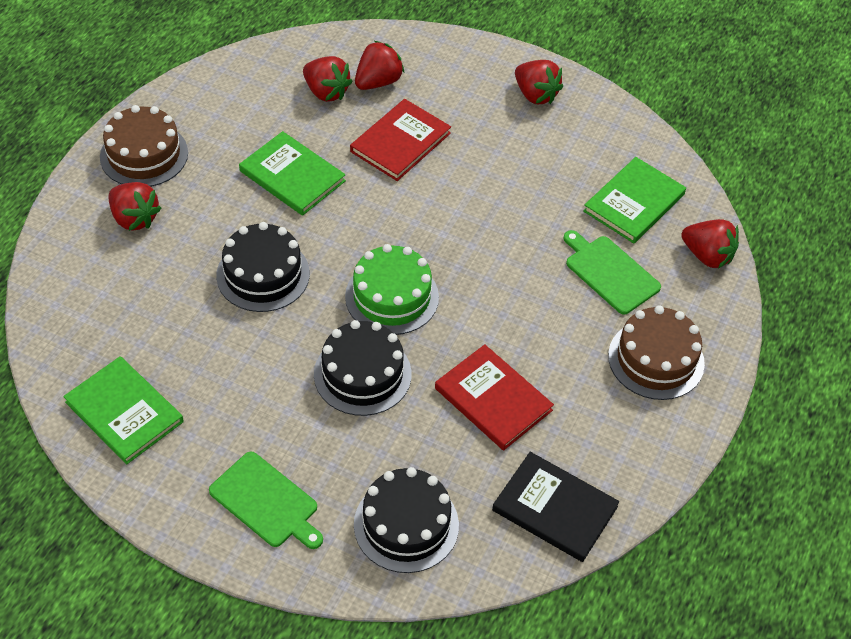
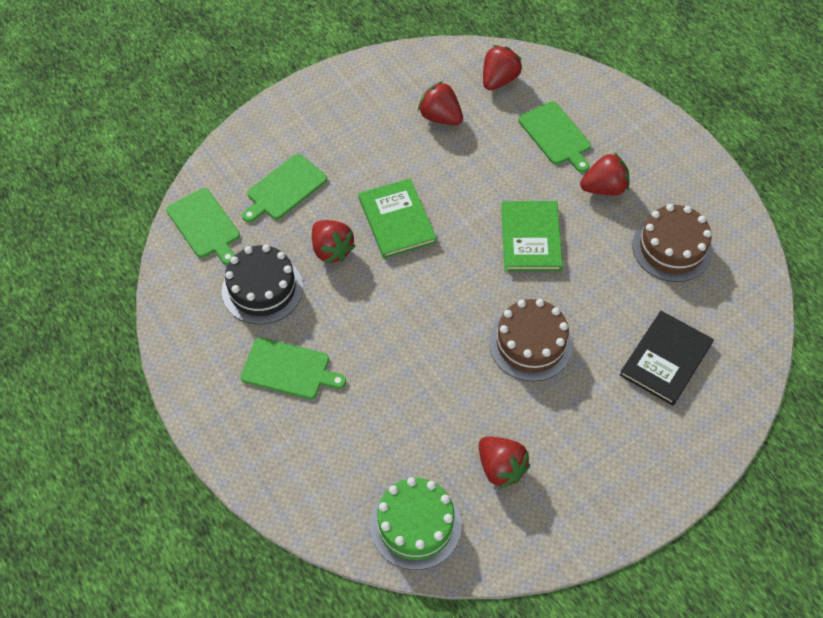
black cake: [216,222,310,312] [314,320,412,416] [354,467,459,573] = 3 -> [222,244,303,325] = 1
green book: [63,356,184,464] [239,131,346,216] [583,157,686,244] = 3 -> [359,178,437,259] [501,201,563,272] = 2
green cutting board: [209,452,323,549] [564,230,661,314] = 2 -> [166,188,240,265] [240,337,346,399] [242,154,327,222] [518,101,591,173] = 4
red book: [350,99,451,181] [435,344,554,451] = 2 -> none = 0

